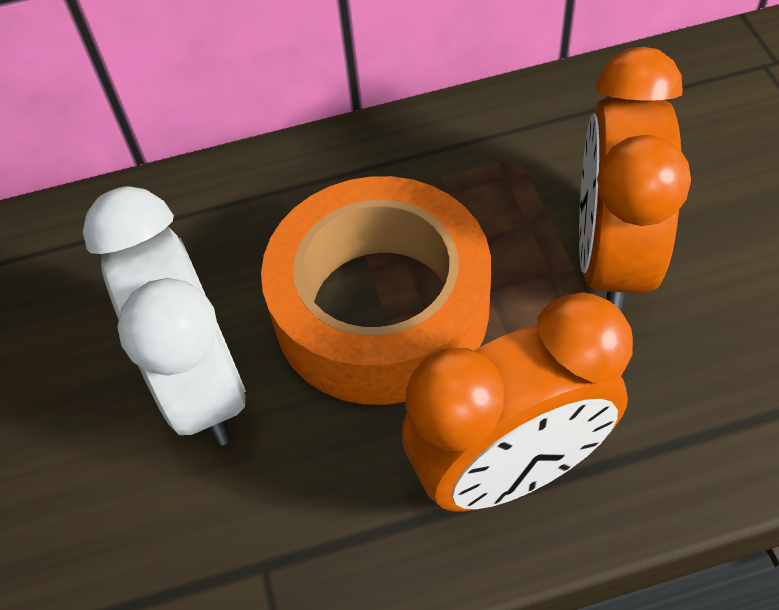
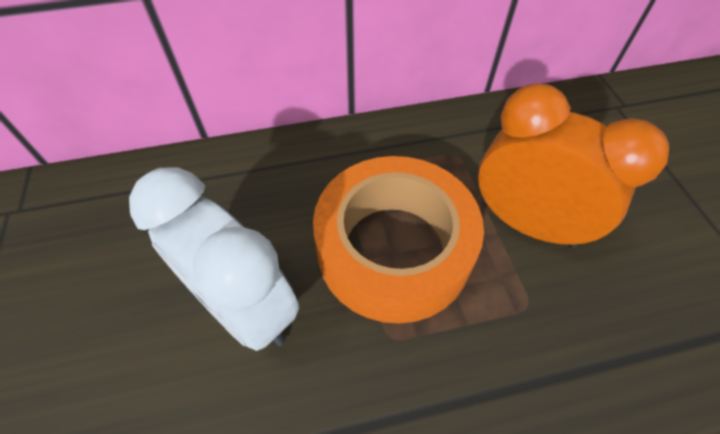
orange clock: [402,292,633,511] [579,47,691,313] = 2 -> [478,84,669,248] = 1

